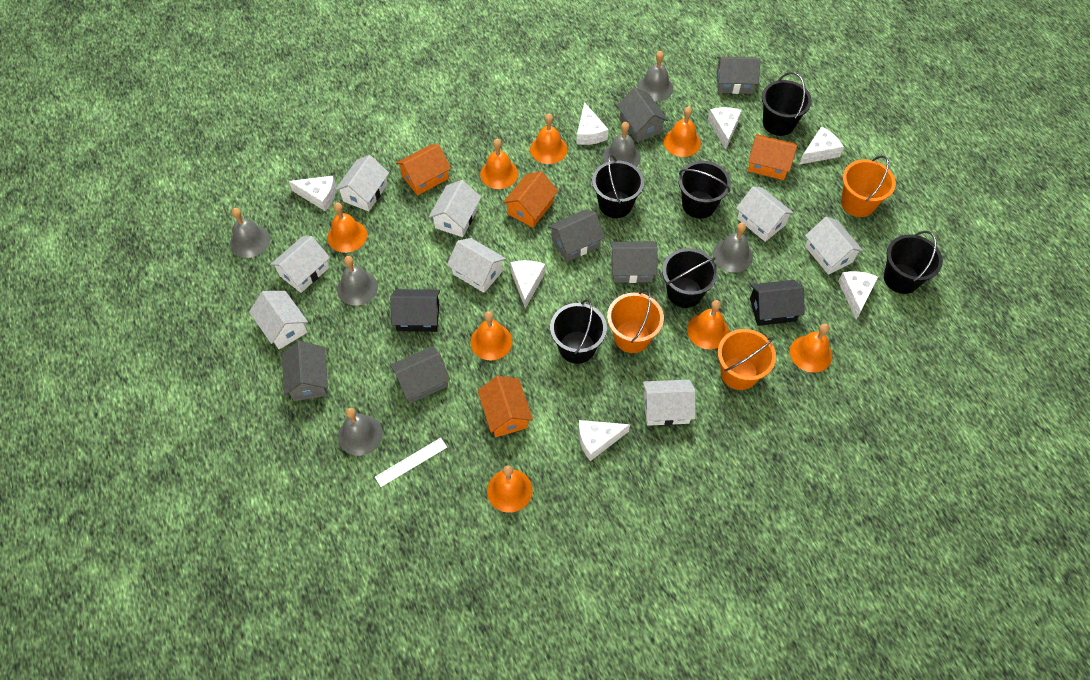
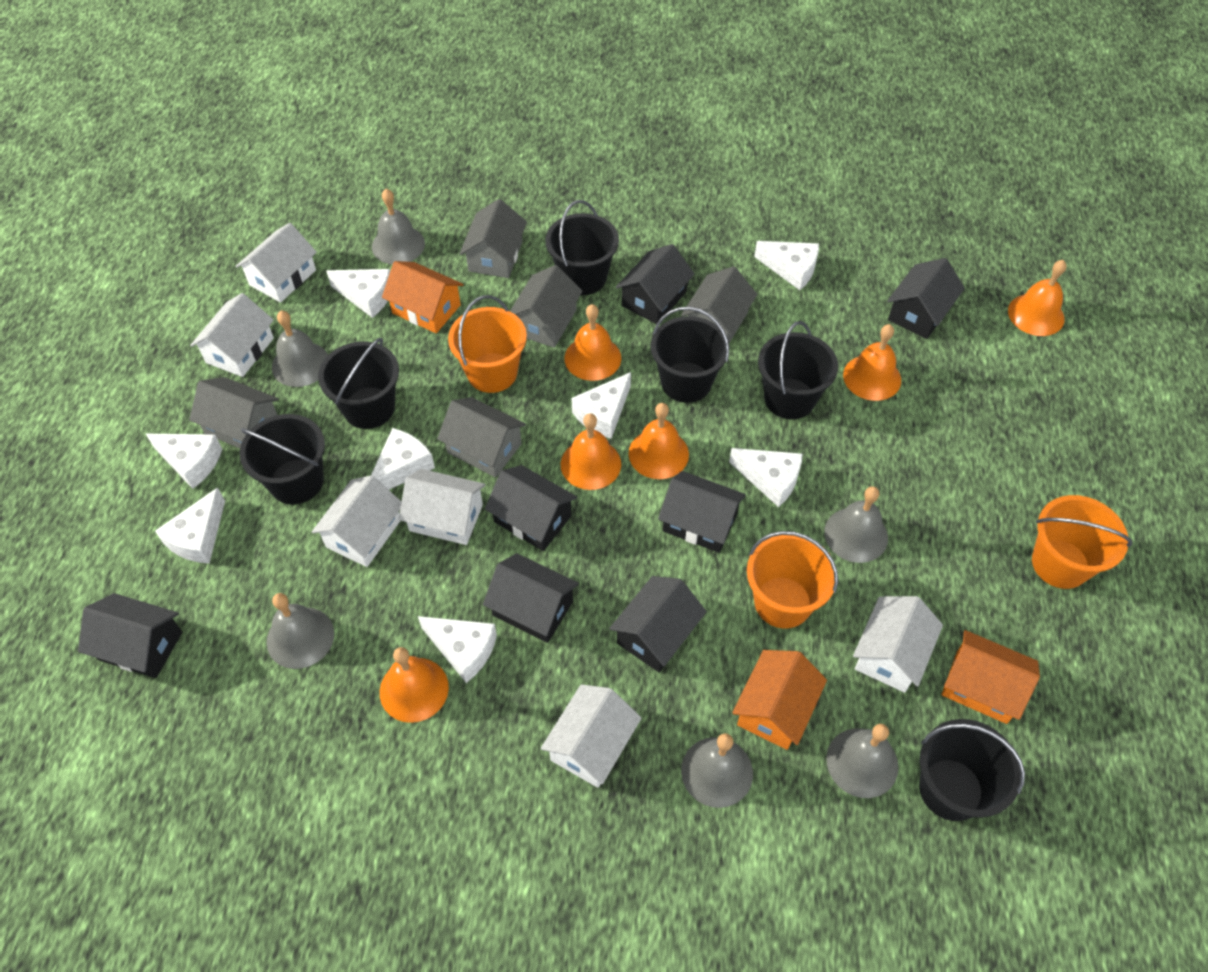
black house: [390,289,440,332] [750,280,805,326] = 2 -> [78,593,182,678] [483,553,579,643] [485,465,577,551] [609,576,707,672] [616,244,695,324] [658,471,746,553] [887,258,965,339] = 7
grey house: [282,341,328,401] [390,346,450,404] [548,209,605,262] [610,241,658,283] [617,87,668,142] [716,57,761,94] = 6 -> [189,377,278,448] [437,397,526,477] [459,199,527,278] [510,265,582,348] [681,266,757,343] = 5
orange bell: [327,203,367,253] [470,311,512,360] [480,139,518,189] [487,465,533,513] [530,114,567,164] [664,106,701,157] [687,300,729,349] [790,324,832,373] = 8 -> [380,647,449,723] [561,413,621,490] [564,304,621,381] [629,403,689,479] [843,324,901,401] [1008,260,1067,336] = 6
orange house: [396,144,451,196] [478,376,533,437] [503,171,558,227] [748,134,797,180] = 4 -> [382,261,463,333] [732,650,827,750] [942,630,1040,724] = 3
white cheese: [289,176,336,211] [510,260,545,309] [576,102,609,145] [579,420,630,461] [708,107,742,150] [799,126,844,165] [838,271,878,320] = 7 -> [146,434,222,489] [155,488,225,564] [326,269,390,318] [371,428,435,490] [418,616,497,683] [571,372,631,439] [729,448,803,507] [754,241,819,290] = 8
white house: [249,291,308,349] [270,236,330,293] [335,155,389,212] [429,180,481,237] [447,238,506,293] [643,379,696,426] [736,186,794,242] [805,217,863,275] = 8 -> [190,293,274,377] [236,223,317,303] [312,475,402,567] [399,469,485,545] [541,684,641,788] [853,596,943,693] = 6
white ruler: [375,438,447,487] = 1 -> none = 0

